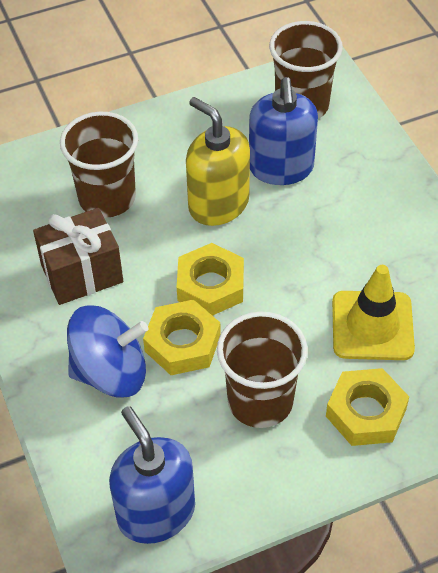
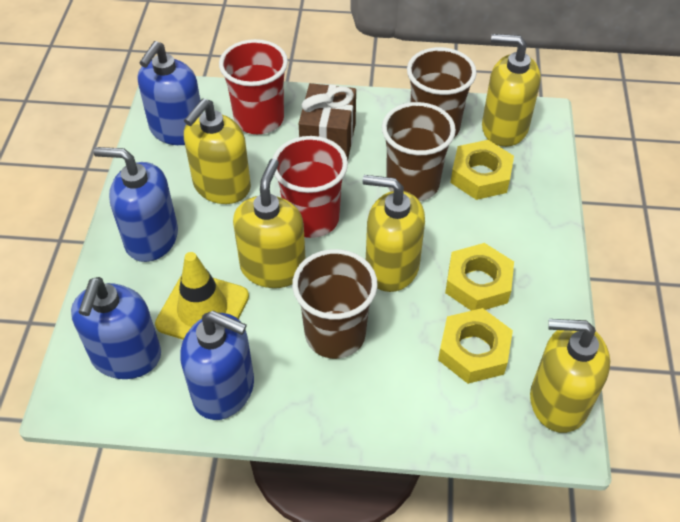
blue soap dispenser: [109,406,195,544] [249,77,318,185] = 2 -> [71,277,161,379] [94,147,178,262] [138,41,200,145] [180,311,254,420] = 4
blue spinning top: [67,305,148,398] = 1 -> none = 0
red cup: none = 0 -> [219,39,288,134] [273,136,348,238] = 2
yellow soap dispenser: [186,97,250,226] = 1 -> [184,99,251,204] [233,159,306,288] [363,175,425,292] [482,34,541,147] [530,319,610,433] = 5

